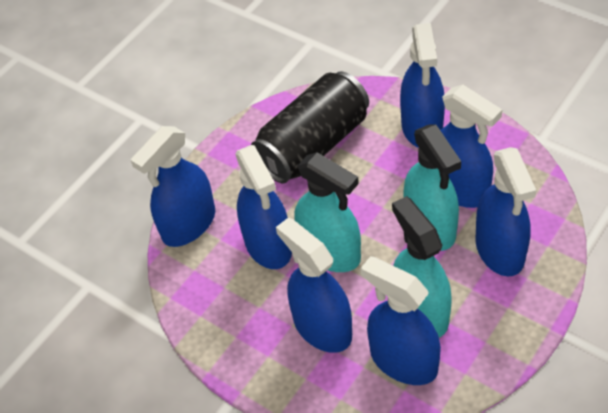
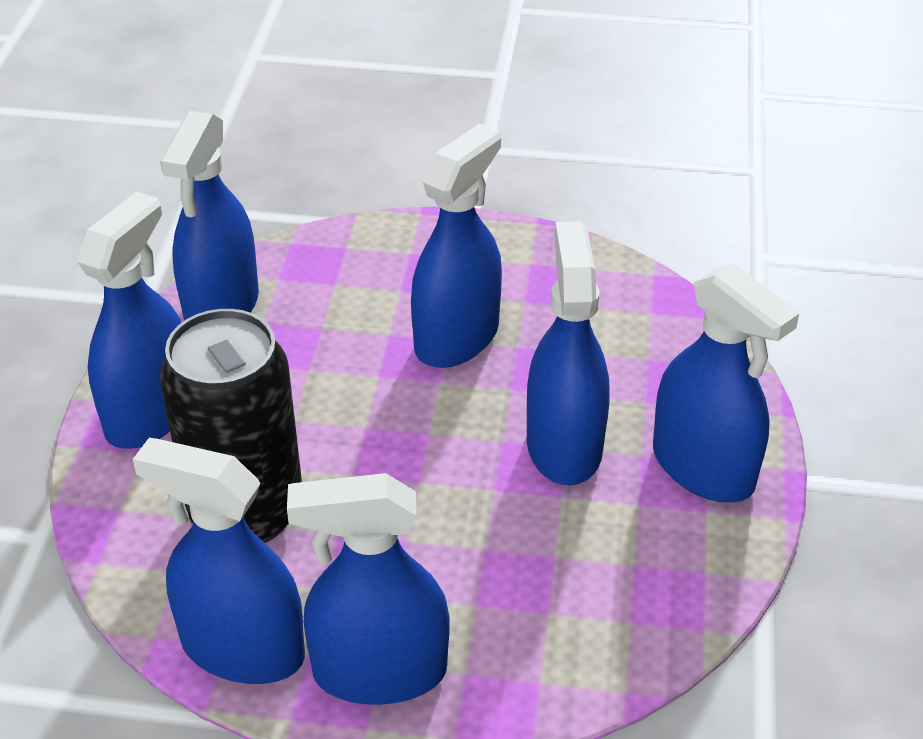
turquoise spray bottle: [294,152,361,272] [392,196,452,337] [403,124,461,251] = 3 -> none = 0

